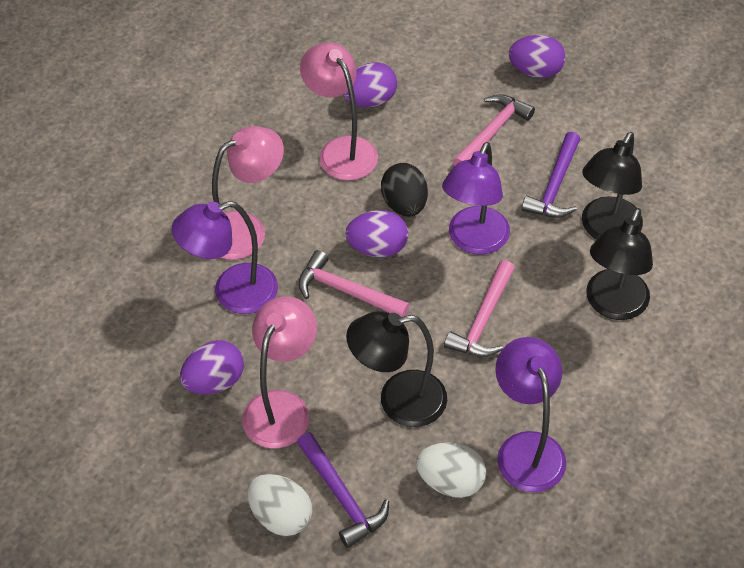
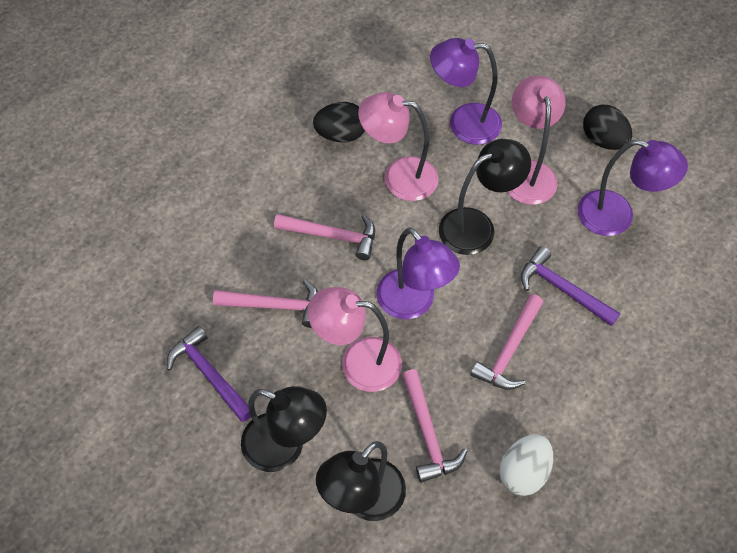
black egg: [381,163,428,216] = 1 -> [313,102,365,143] [583,104,632,150] = 2
pink hammer: [298,250,410,317] [444,260,515,357] [453,94,535,166] = 3 -> [213,279,318,328] [274,214,375,260] [402,369,467,483] [471,294,543,390] = 4
purple egg: [180,340,244,394] [343,62,397,107] [345,210,408,257] [509,35,566,78] = 4 -> none = 0
white egg: [247,474,312,536] [416,442,486,498] = 2 -> [499,434,553,496] = 1

